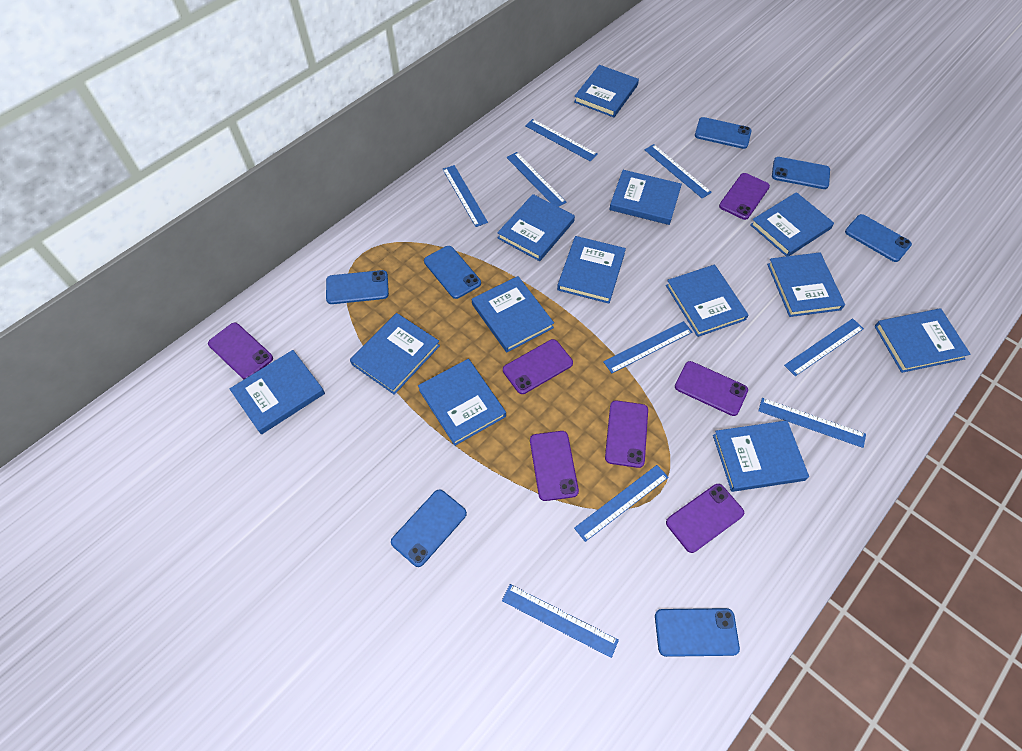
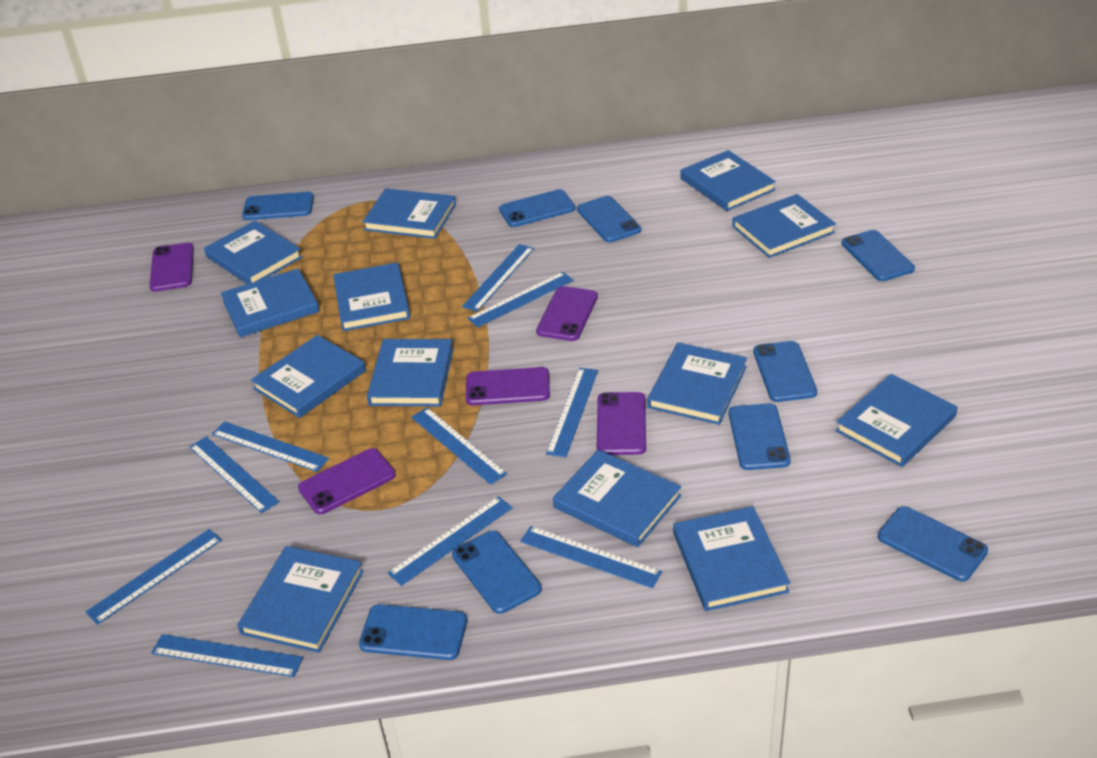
blue phone: [326,270,389,304] [391,489,467,567] [424,246,481,299] [655,608,740,657] [695,117,752,149] [772,157,830,189] [845,214,912,262] = 7 -> [242,192,314,220] [359,604,467,660] [452,531,542,614] [499,189,575,227] [577,196,641,242] [729,403,791,470] [753,341,817,402] [841,230,915,281] [878,506,988,581] = 9
blue ruler: [442,165,488,227] [502,584,619,658] [506,152,566,207] [525,119,598,162] [574,465,668,542] [603,321,692,373] [644,144,712,198] [758,398,866,448] [784,318,864,376] = 9 -> [85,529,222,625] [151,634,303,677] [189,437,279,513] [212,421,329,472] [388,496,513,586] [411,407,507,485] [462,244,534,312] [468,272,573,327] [520,526,662,588] [546,368,598,457] = 10
purple phone: [208,323,273,379] [503,339,573,394] [530,431,579,501] [605,400,648,468] [666,484,744,553] [675,361,748,416] [719,173,770,220] = 7 -> [149,243,194,292] [298,448,396,514] [466,367,550,405] [536,286,598,341] [597,392,646,455] = 5

